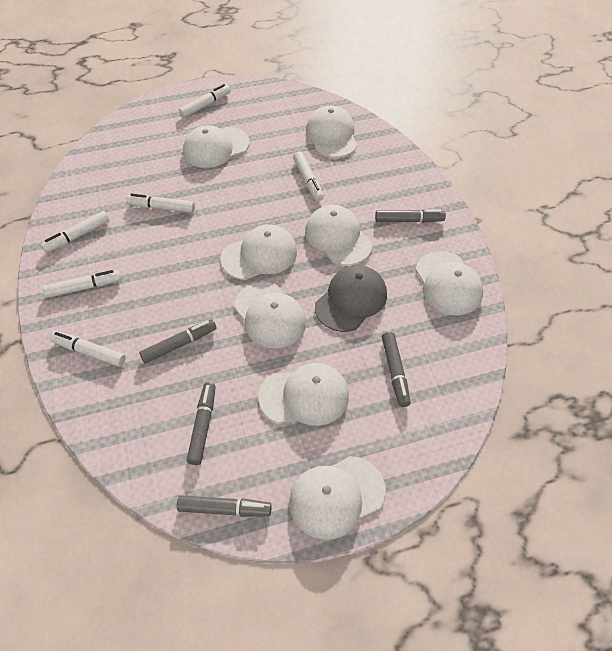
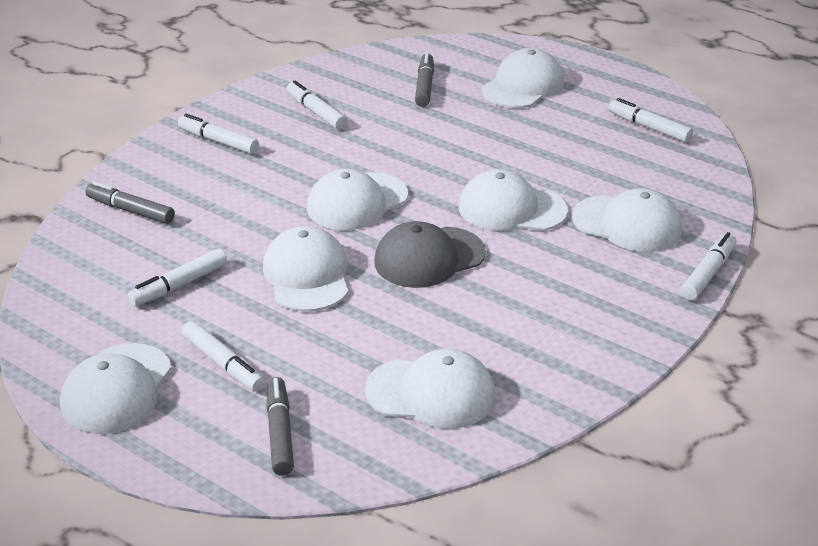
grey marker: [139,319,217,363] [177,495,272,517] [187,382,216,465] [375,209,446,223] [382,332,411,407] = 5 -> [85,182,175,224] [266,377,294,476] [415,52,434,107] = 3
white cap: [183,125,250,168] [221,224,297,280] [234,282,306,349] [258,363,349,426] [289,456,386,540] [305,205,372,266] [306,106,357,158] [415,251,483,316] = 8 -> [60,343,172,434] [263,226,348,312] [307,169,408,230] [365,349,495,429] [459,169,568,231] [482,48,564,108] [572,188,682,252] = 7

